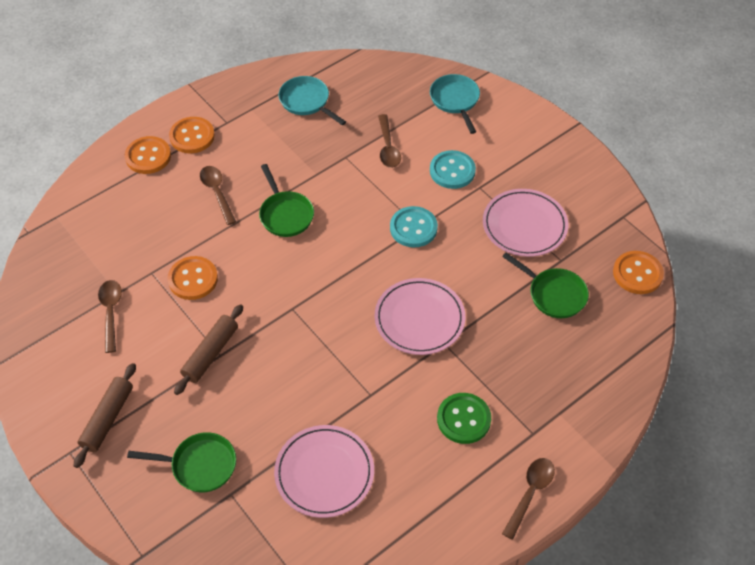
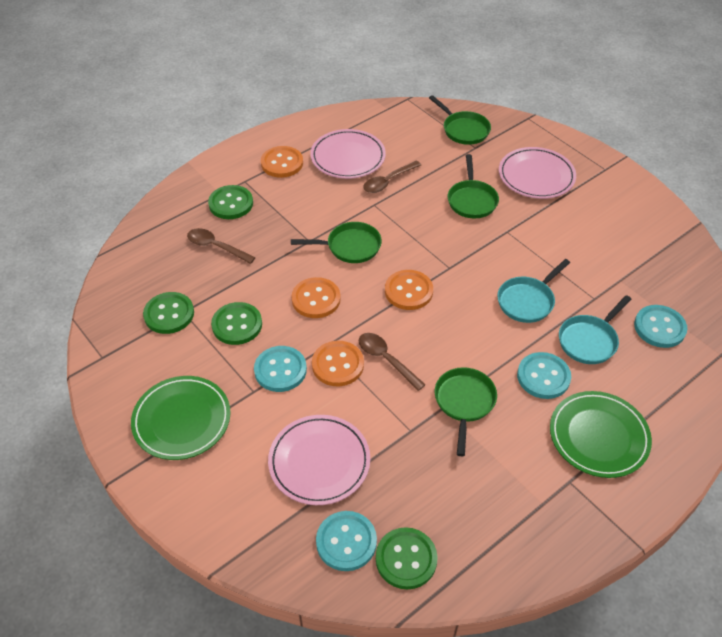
brown rolling pin: [74,363,136,468] [174,304,243,395] = 2 -> none = 0
brown spoon: [98,280,122,353] [200,166,236,225] [378,114,401,168] [502,458,555,540] = 4 -> [187,228,256,264] [359,333,426,391] [363,161,421,193] = 3
green button: [437,393,491,444] = 1 -> [143,292,194,334] [208,185,253,219] [211,302,262,345] [376,527,438,590] = 4
green pan: [127,432,236,492] [259,164,314,237] [502,252,589,318] = 3 -> [291,222,382,263] [429,95,491,145] [435,367,497,456] [448,154,499,219] = 4
green plate: none = 0 -> [131,376,231,460] [550,391,652,478] = 2
turquoise button: [390,206,438,248] [430,150,476,189] = 2 -> [254,346,307,392] [316,511,377,571] [517,352,571,399] [634,305,687,348] = 4

